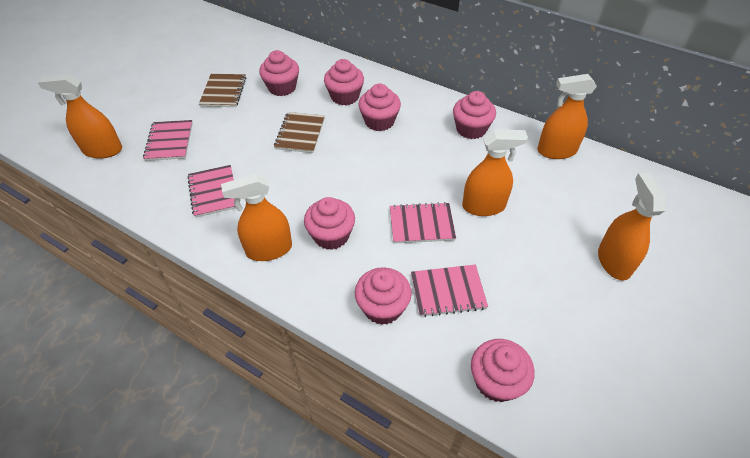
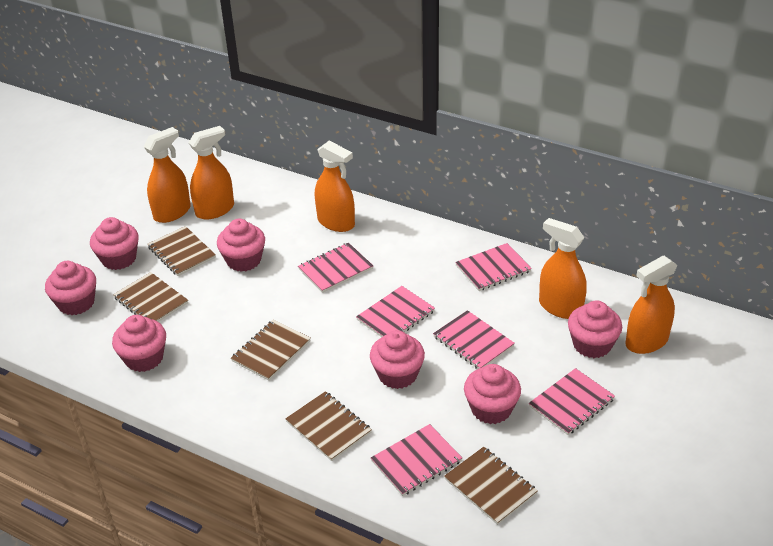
brown notebook: [199,74,246,107] [274,112,325,153] = 2 -> [113,272,188,322] [148,226,216,276] [231,319,311,381] [285,391,372,461] [444,447,538,525] = 5
pink notebook: [143,120,193,161] [187,165,236,218] [390,202,456,244] [411,265,488,317] = 4 -> [298,243,373,293] [356,286,435,337] [371,424,462,496] [433,310,515,369] [455,243,532,291] [529,368,615,435] = 6

